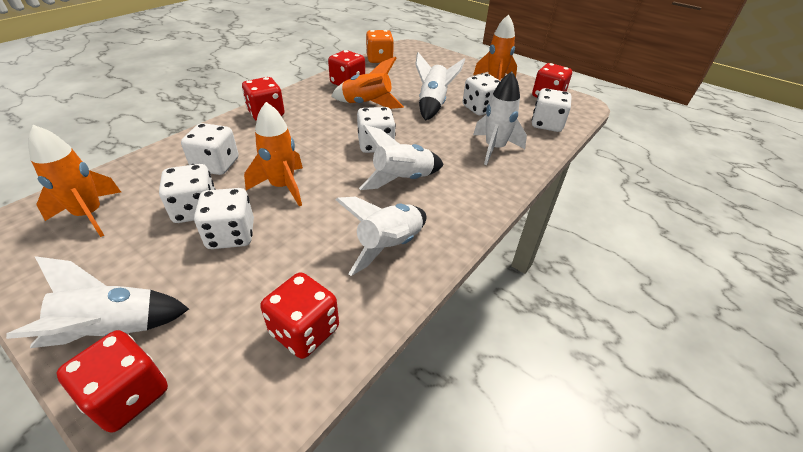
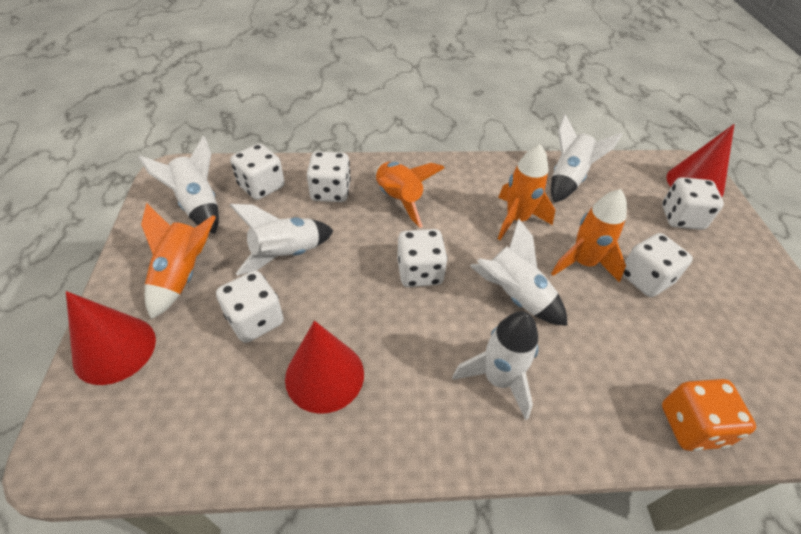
red cone: none = 0 -> [66,291,156,385] [285,321,364,414] [666,124,734,197] = 3
red dice: [56,330,168,433] [242,77,285,121] [260,272,339,359] [328,50,365,86] [532,63,572,98] = 5 -> none = 0

